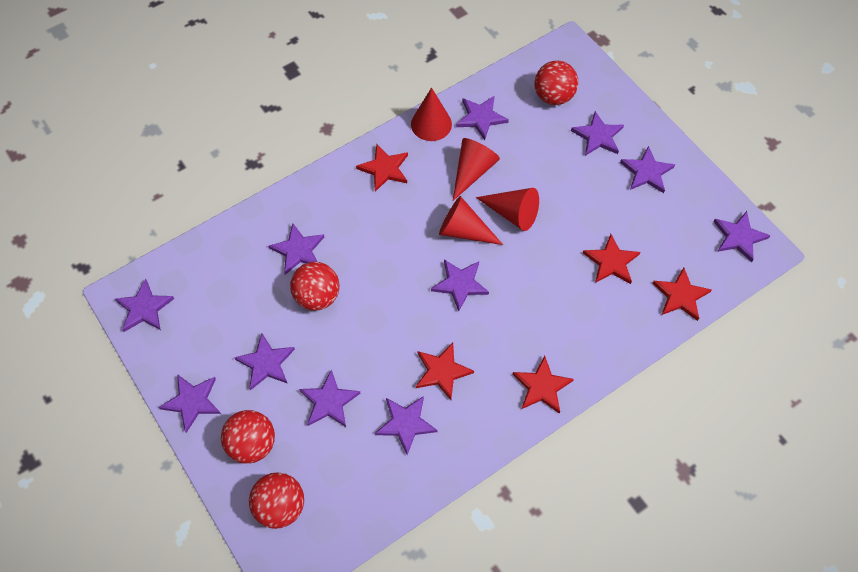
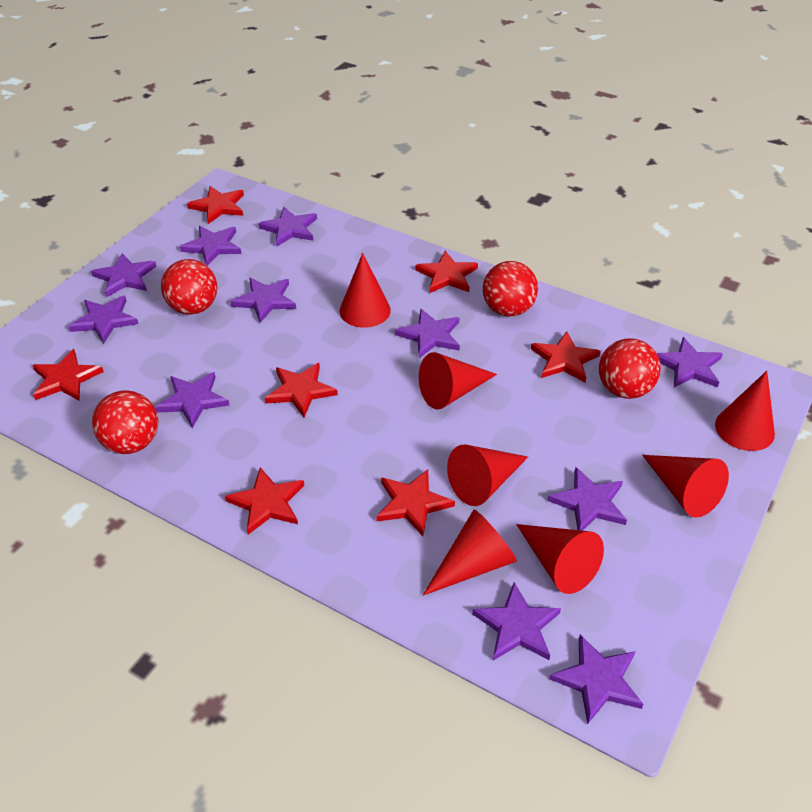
red cone: [411,87,452,141] [439,196,503,245] [453,138,500,201] [476,188,539,231] = 4 -> [339,253,391,328] [419,352,497,409] [423,510,517,596] [447,445,528,506] [516,524,604,594] [642,455,729,518] [715,371,775,451] = 7
red star: [356,144,408,192] [416,343,474,400] [513,356,574,413] [583,234,640,284] [653,267,712,321] = 5 -> [32,349,104,401] [187,186,244,224] [225,467,304,535] [265,363,338,417] [376,469,455,536] [415,251,478,293] [531,331,601,382] = 7

